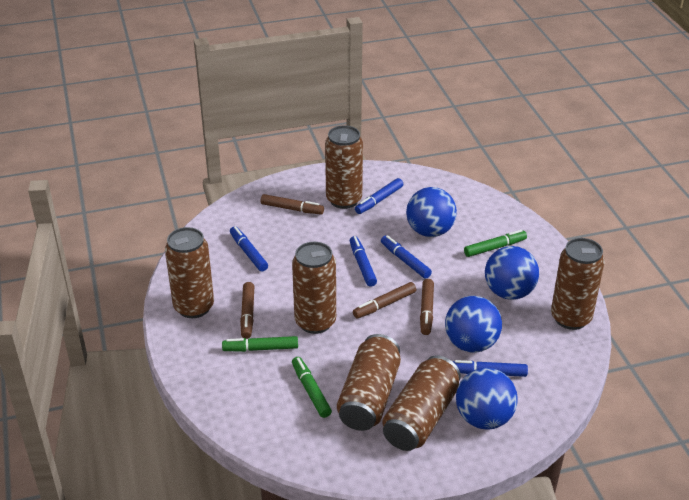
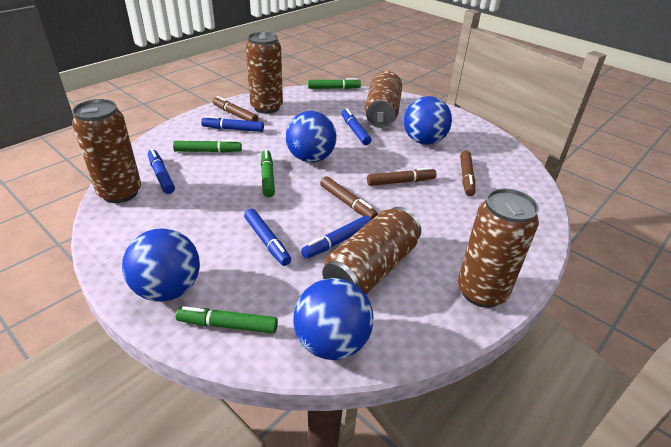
brown can: [165,227,214,318] [292,242,336,334] [325,125,363,209] [337,334,401,431] [382,355,461,451] [551,238,605,330] = 6 -> [72,99,141,203] [246,32,283,114] [322,207,421,294] [364,71,402,128] [458,188,539,308] = 5
green marker: [222,336,298,352] [292,357,332,418] [464,230,527,257] = 3 -> [173,140,242,153] [176,306,278,334] [261,150,275,197] [308,78,361,89] = 4

